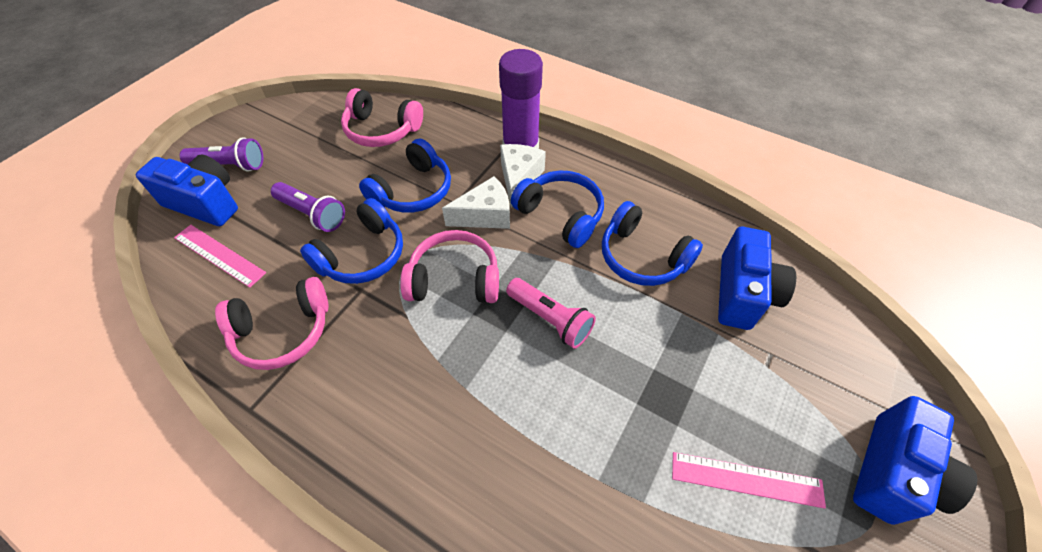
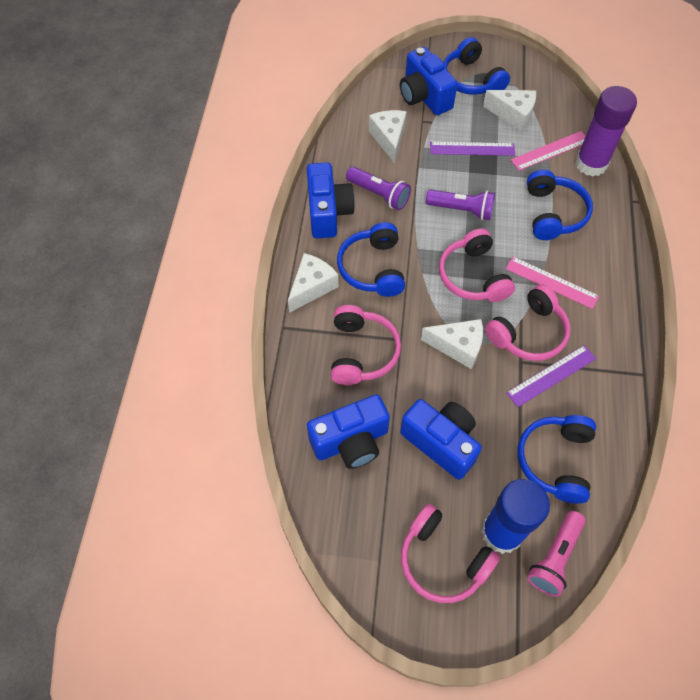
blue camera: [136,155,238,226] [718,227,796,330] [853,396,977,525] = 3 -> [307,162,355,238] [307,394,390,469] [400,47,457,115] [400,399,482,480] = 4
blue glue stick: none = 0 -> [481,479,550,554] = 1
pink headphones: [215,277,328,370] [341,88,423,147] [400,230,499,303] = 3 -> [331,305,401,385] [401,504,500,603] [439,228,515,302] [485,285,571,361] = 4
purple ruler: none = 0 -> [430,142,515,156] [506,345,596,407] = 2
white cheese: [442,176,510,229] [500,144,546,207] = 2 -> [288,253,338,313] [369,110,407,164] [421,319,483,369] [483,90,536,131] = 4

